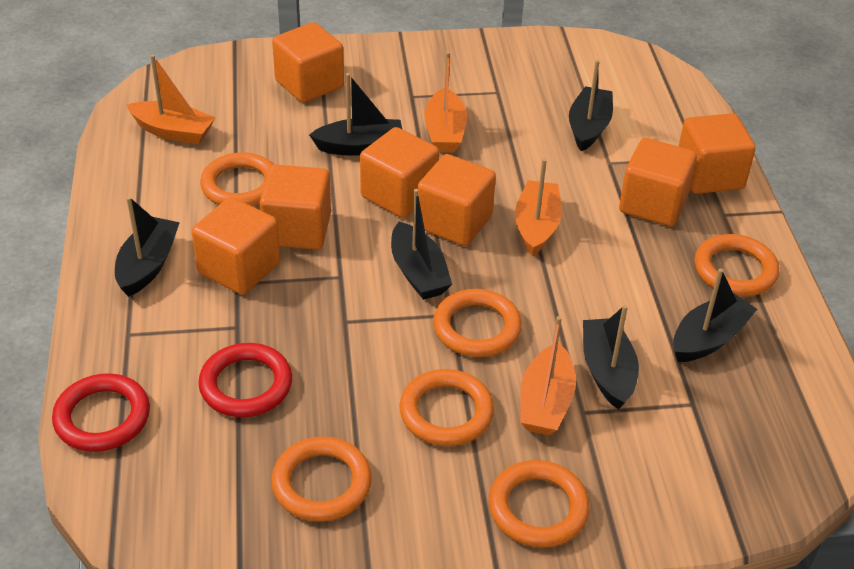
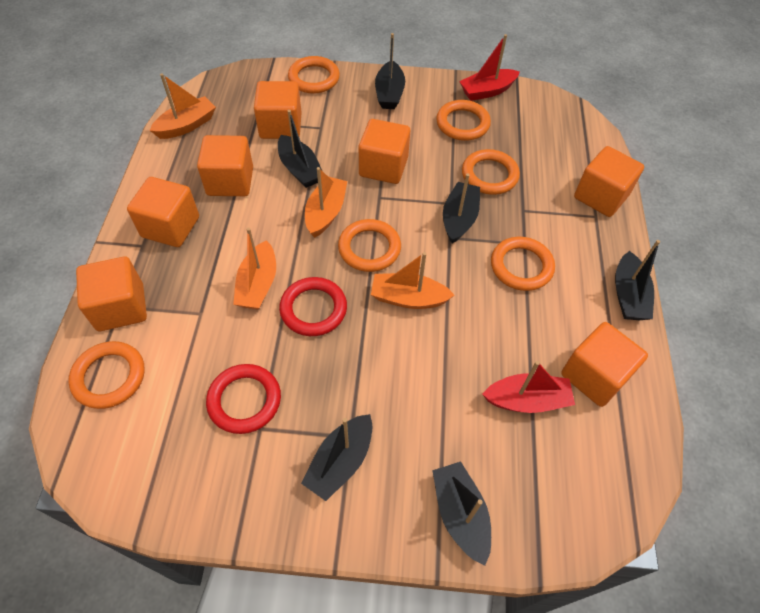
red boat: none = 0 -> [459,34,520,101] [482,361,575,413] = 2

